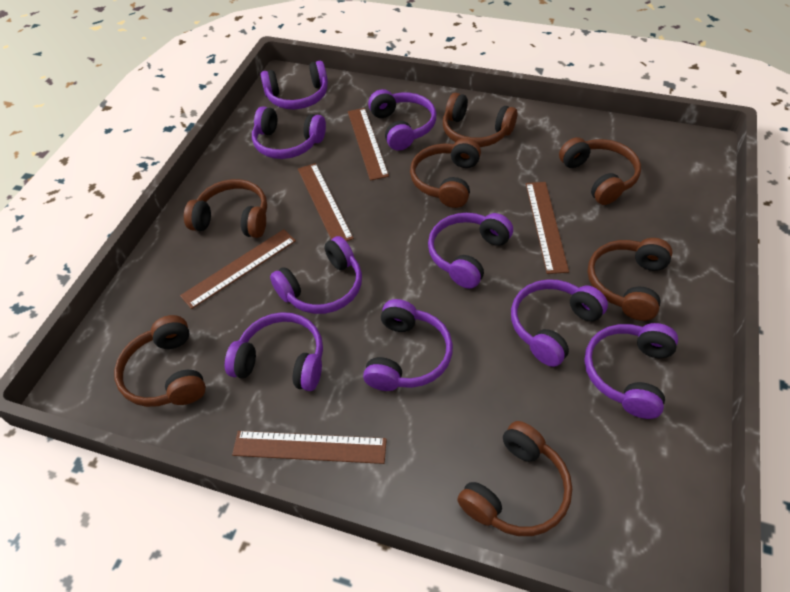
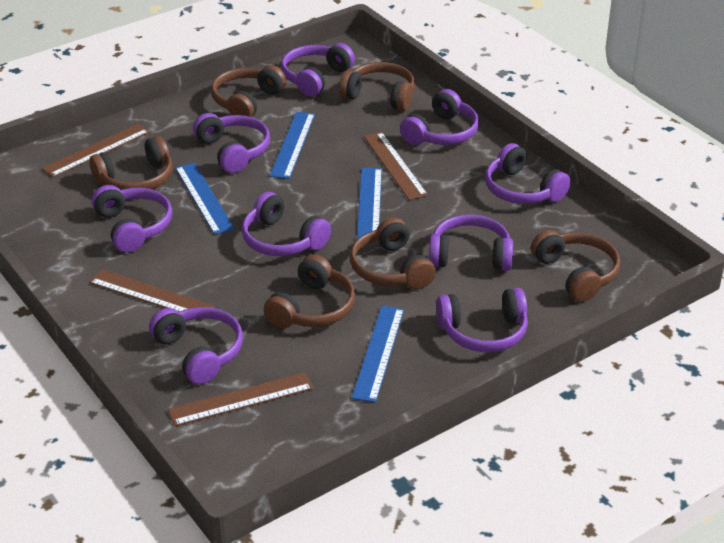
blue ruler: none = 0 -> [175,163,235,235] [270,112,315,179] [352,306,404,403] [357,168,382,242] = 4
brown headphones: [114,315,206,407] [184,179,267,238] [410,138,481,208] [443,93,517,147] [457,421,572,536] [559,137,641,205] [588,238,673,321] = 7 -> [89,136,173,190] [211,65,287,117] [264,254,355,328] [339,62,415,111] [350,217,436,289] [531,230,620,302] = 6
brown ruler: [180,229,296,309] [232,431,387,464] [298,163,354,241] [348,108,389,181] [526,182,569,274] = 5 -> [42,124,150,178] [89,269,214,320] [168,372,313,426] [364,132,428,200] = 4

